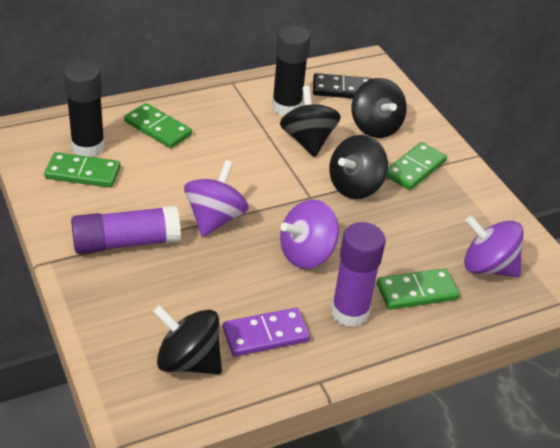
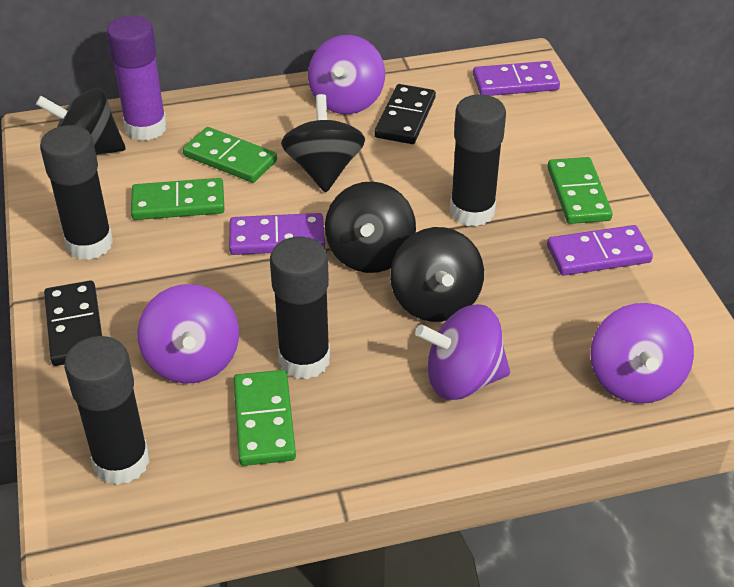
black domino: [313,73,372,99] = 1 -> [44,280,102,366] [374,84,436,144] = 2
black glue stick: [63,61,105,157] [272,26,311,116] = 2 -> [40,125,113,260] [64,336,150,485] [270,237,330,379] [450,94,506,227] = 4
purple domino: [223,308,310,357] = 1 -> [229,213,325,255] [473,61,560,96] [547,225,653,275] = 3
purple glue stick: [71,206,181,254] [331,222,386,327] = 2 -> [106,16,167,141] = 1
purple spinning top: [184,160,249,237] [280,199,339,269] [464,216,524,277] = 3 -> [137,284,239,384] [308,35,385,114] [415,304,510,400] [590,303,694,404] = 4

